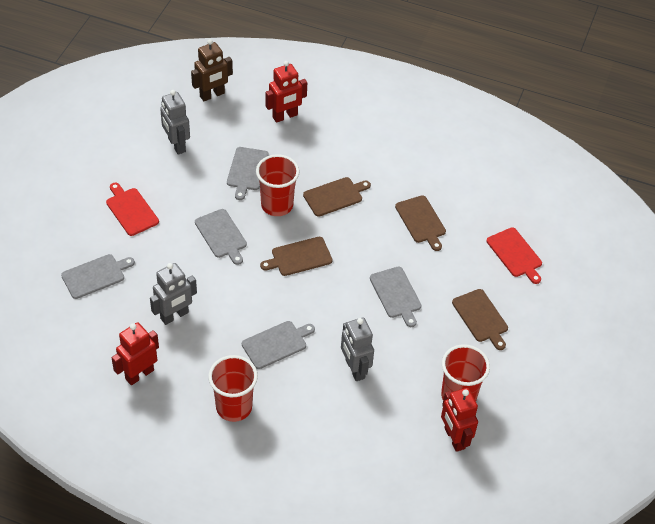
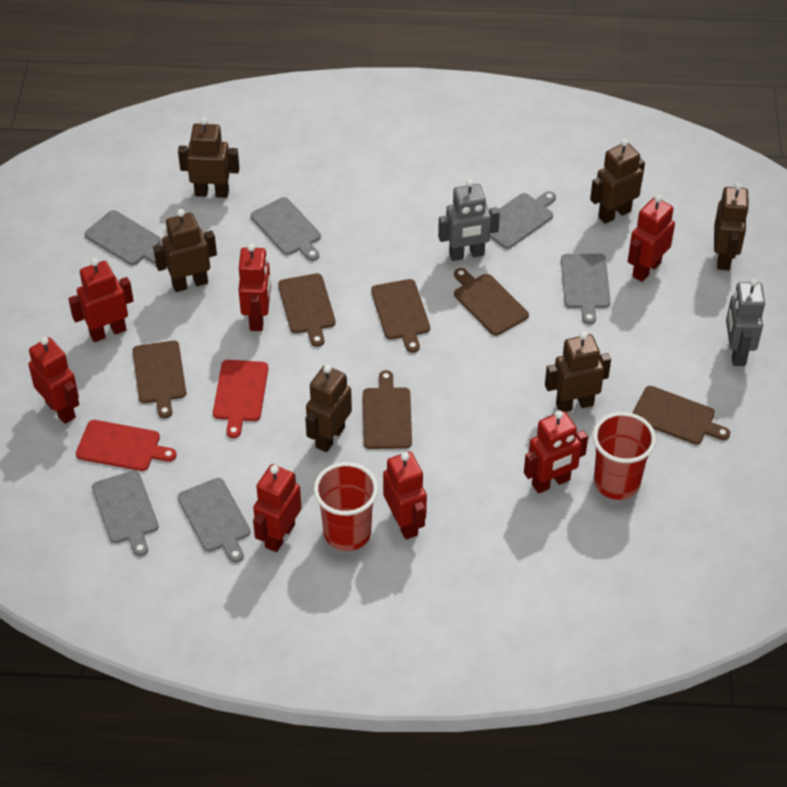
brown cutting board: [260,237,333,276] [303,177,371,217] [395,195,446,251] [452,289,508,350] = 4 -> [133,341,186,418] [278,273,336,347] [363,370,412,449] [371,279,430,353] [454,268,529,336] [632,386,730,445] = 6
brown robot: [191,39,233,101] = 1 -> [153,209,217,292] [178,117,239,198] [305,365,352,452] [545,331,611,412] [590,139,645,224] [714,183,749,270] = 6
grey cutting board: [61,254,135,299] [195,209,247,265] [227,147,269,200] [242,321,315,369] [370,267,422,327] = 5 -> [85,210,161,265] [92,470,159,557] [177,478,251,563] [251,197,321,261] [490,191,556,249] [561,254,611,325] = 6
grey robot: [150,263,197,325] [160,90,190,155] [341,317,374,381] = 3 -> [438,179,500,261] [726,278,765,366] = 2
red cup: [208,355,258,422] [256,154,299,216] [441,344,490,401] = 3 -> [314,462,378,551] [593,412,656,500] = 2
red robot: [112,322,159,385] [265,61,307,123] [441,388,478,452] = 3 -> [28,337,79,424] [68,258,134,342] [239,244,271,331] [253,464,302,552] [383,452,427,539] [524,410,588,494] [628,195,675,282] = 7

